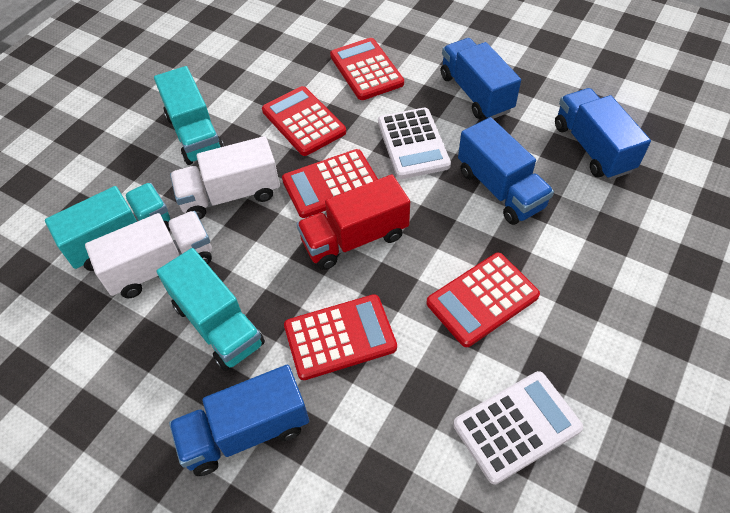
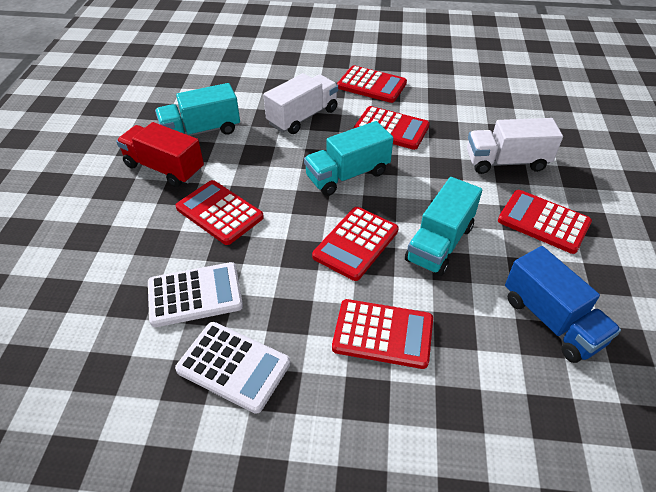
blue truck: [169,365,309,476] [441,38,521,119] [458,117,554,225] [555,88,651,180] = 4 -> [505,246,621,363] = 1
red calculator: [262,86,346,156] [282,149,378,218] [284,294,397,380] [330,38,404,100] [426,253,540,347] = 5 -> [176,180,264,245] [312,207,399,281] [332,299,433,369] [337,65,407,103] [353,106,430,150] [498,190,592,254] = 6

